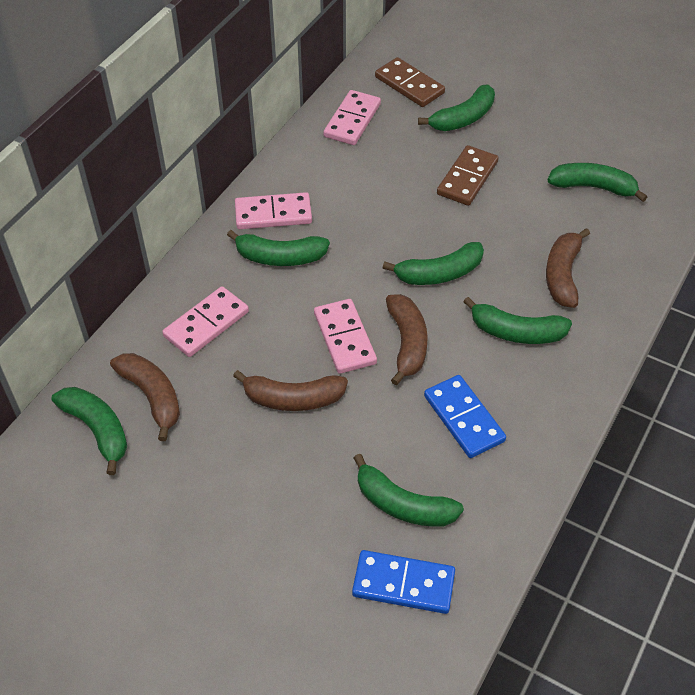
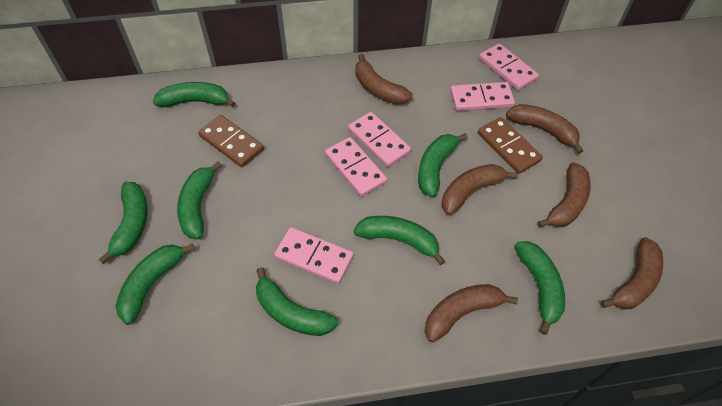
blue domino: [352,550,455,614] [424,375,506,458] = 2 -> none = 0
brown banana: [110,353,180,441] [233,370,348,411] [386,294,428,385] [546,228,590,308] = 4 -> [355,54,413,105] [424,284,518,343] [442,164,518,215] [506,104,583,154] [538,162,591,228] [601,237,663,310] = 6
green banana: [51,387,127,475] [227,230,330,266] [354,454,464,527] [383,242,484,285] [418,84,495,131] [463,297,572,344] [547,163,647,202] = 7 -> [99,182,148,264] [115,244,195,325] [153,82,235,107] [177,161,222,239] [256,267,338,336] [354,216,445,266] [418,133,468,197] [514,241,565,335] = 8
pink domino: [162,286,249,357] [235,192,312,229] [314,299,377,374] [324,90,381,145] = 4 -> [274,227,354,284] [325,137,387,197] [348,112,411,167] [450,82,515,111] [479,43,539,90] = 5

